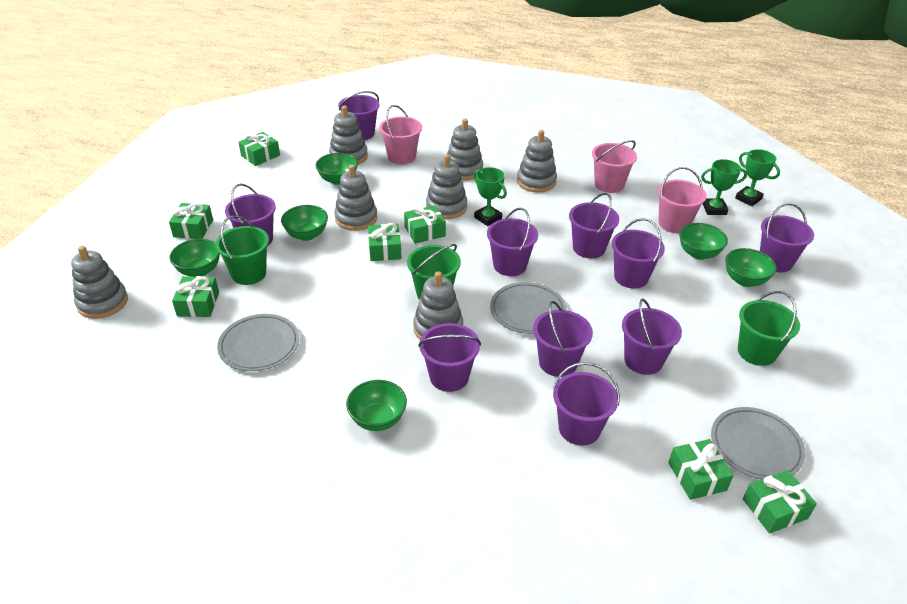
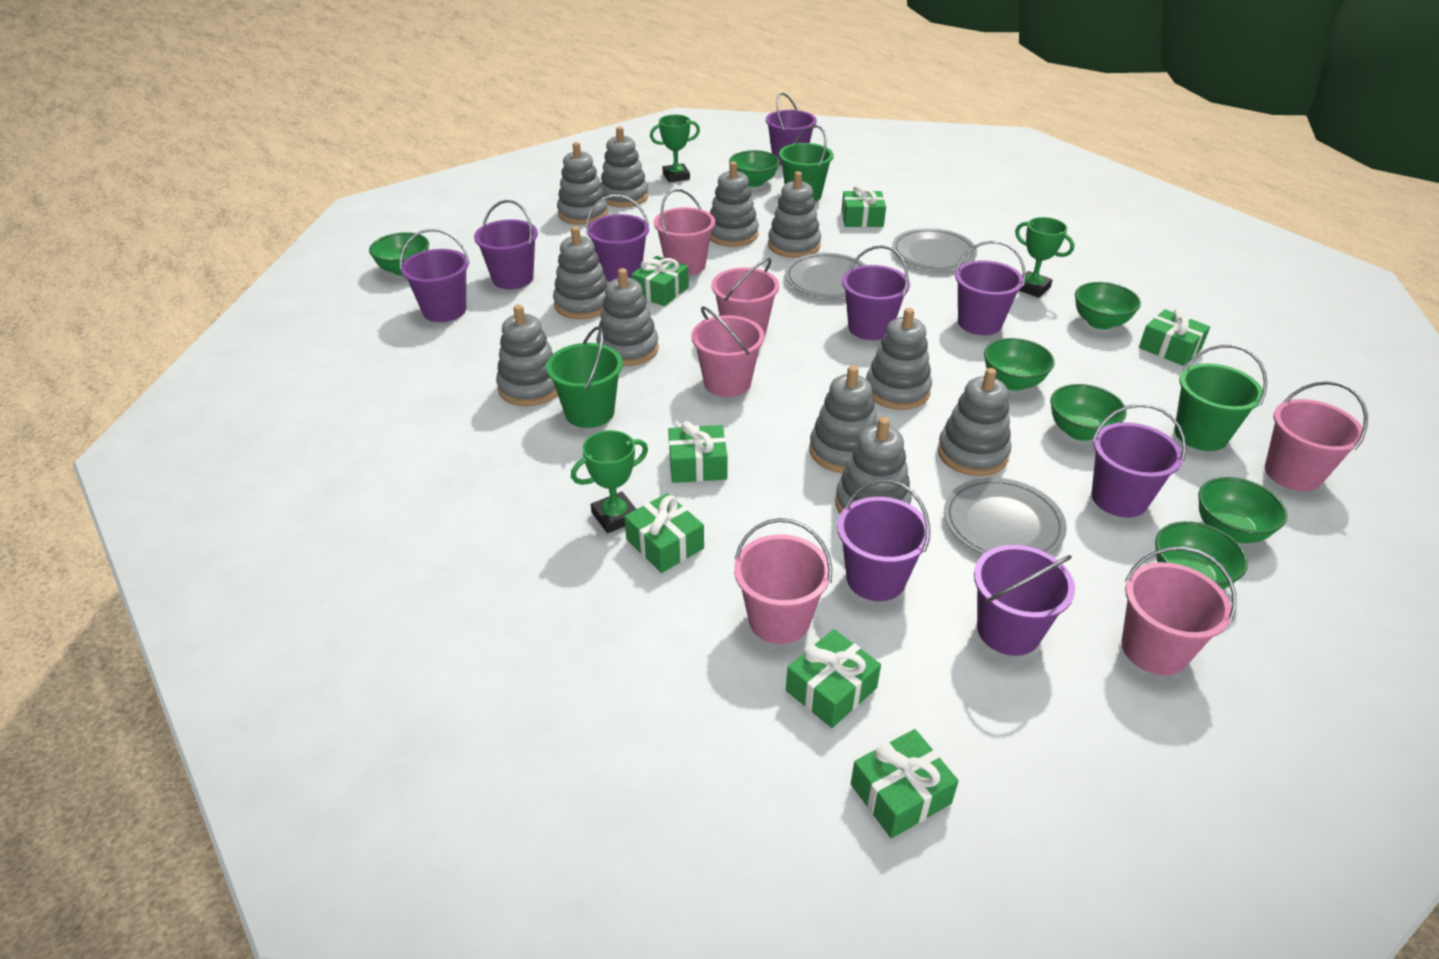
green bowl: [169,239,220,277] [281,205,328,241] [316,153,358,185] [346,380,407,431] [679,223,728,260] [725,248,776,287] = 6 -> [369,232,429,276] [729,150,780,187] [984,338,1055,391] [1050,384,1127,441] [1075,282,1141,330] [1155,521,1248,590] [1198,477,1287,543] = 7
grey stacking toy: [71,246,128,319] [329,106,368,165] [334,165,377,231] [413,271,463,339] [426,154,467,219] [447,119,483,180] [517,130,557,192] = 7 -> [496,305,558,406] [553,226,608,319] [557,142,608,225] [596,268,659,366] [600,126,649,207] [710,161,759,247] [768,171,821,258] [809,365,878,473] [835,417,912,514] [866,308,932,410] [937,368,1011,476] = 11
pink bucket: [379,105,422,164] [592,140,637,193] [657,167,706,233] = 3 -> [654,189,715,275] [691,306,764,397] [711,258,779,336] [734,518,832,644] [1121,546,1236,675] [1265,381,1368,491] = 6
purple bucket: [225,184,276,246] [338,91,379,140] [418,323,481,392] [487,208,538,276] [533,301,593,377] [553,362,620,446] [569,193,619,259] [612,218,665,289] [622,299,682,375] [760,203,814,272] = 10 -> [400,229,470,322] [474,200,538,289] [586,195,649,282] [766,93,817,165] [837,479,931,601] [842,245,910,340] [955,241,1026,335] [974,545,1075,656] [1092,404,1186,518] = 9

